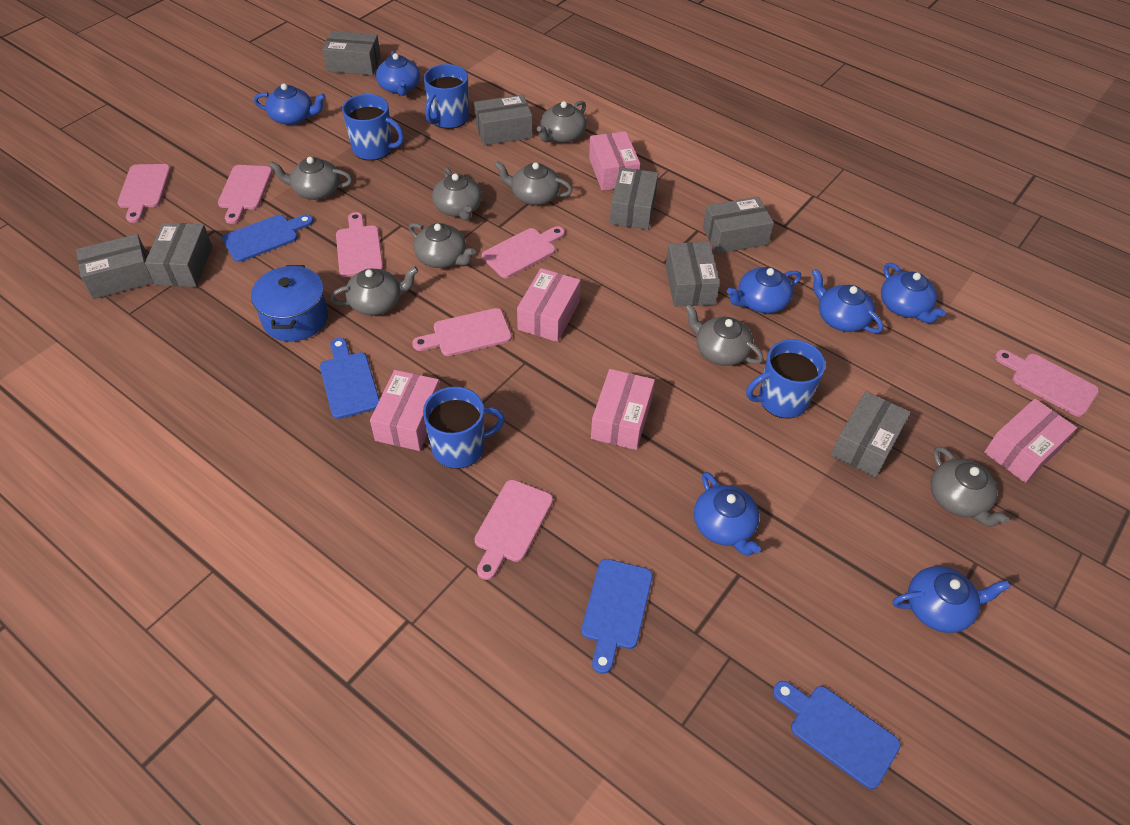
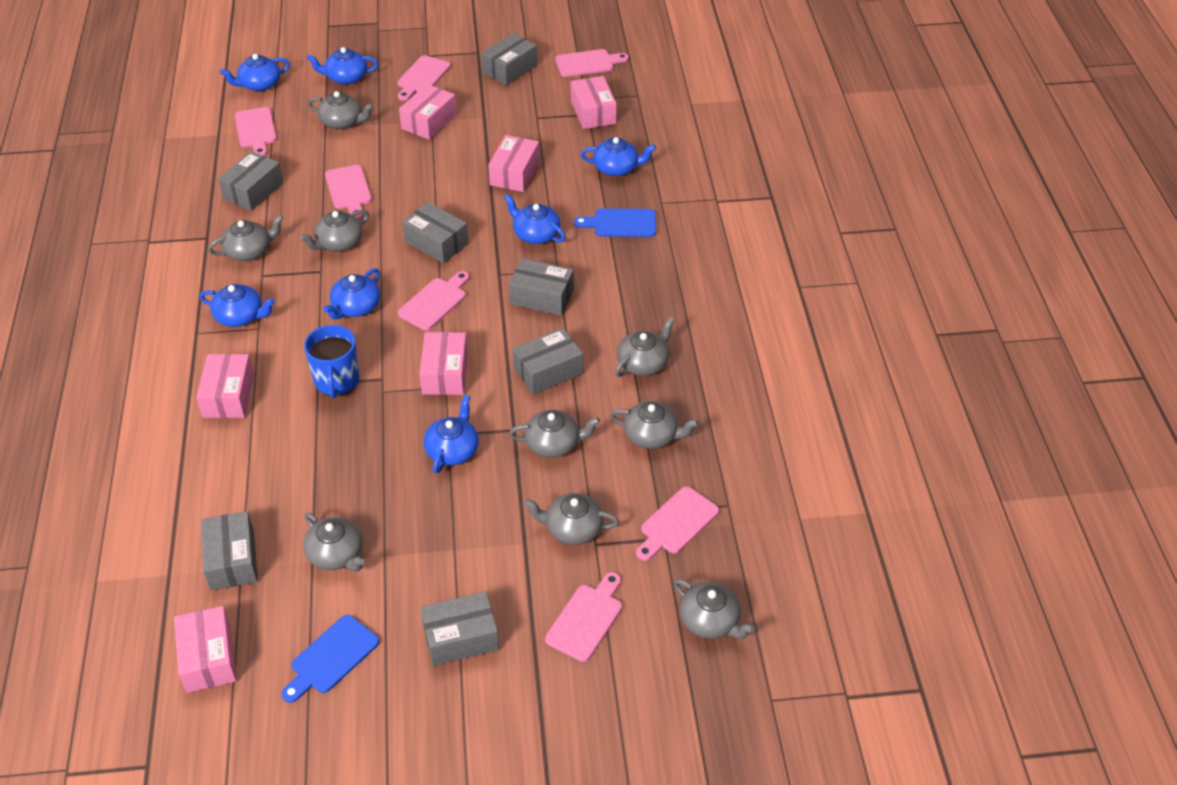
blue cutting board: [222,214,313,262] [320,338,380,419] [581,559,653,674] [773,681,901,789] = 4 -> [282,615,379,703] [574,208,656,237] = 2
blue mug: [342,94,404,161] [423,387,505,469] [424,64,469,129] [746,339,826,419] = 4 -> [304,325,359,398] = 1
blue pot: [251,265,328,342] = 1 -> none = 0
grey box: [76,234,154,299] [145,223,212,287] [322,31,381,75] [474,95,533,145] [610,167,658,230] [665,242,720,307] [703,197,774,254] [831,391,911,477] = 8 -> [201,511,258,591] [218,151,284,211] [402,202,469,263] [420,591,499,666] [481,33,538,86] [509,258,574,316] [513,328,583,395] = 7
grey teapot: [269,157,352,200] [330,267,418,315] [409,223,476,268] [432,167,482,221] [494,161,572,205] [537,101,587,143] [685,304,764,366] [930,446,1010,527] = 8 -> [208,215,284,261] [300,210,369,251] [303,513,364,571] [308,91,374,129] [509,410,600,458] [524,493,619,545] [610,401,699,449] [615,317,675,377] [674,579,755,639] = 9
pink box: [370,370,440,451] [517,268,581,342] [589,131,640,191] [591,369,655,450] [984,399,1077,483] = 5 -> [174,606,237,693] [196,354,254,418] [399,84,457,140] [419,332,468,395] [488,135,540,192] [571,76,617,129] = 6

